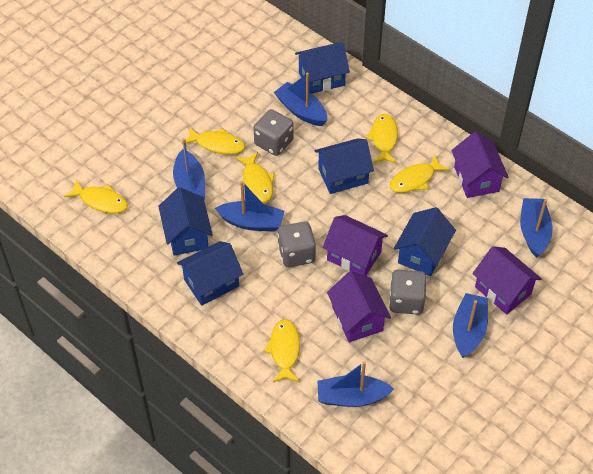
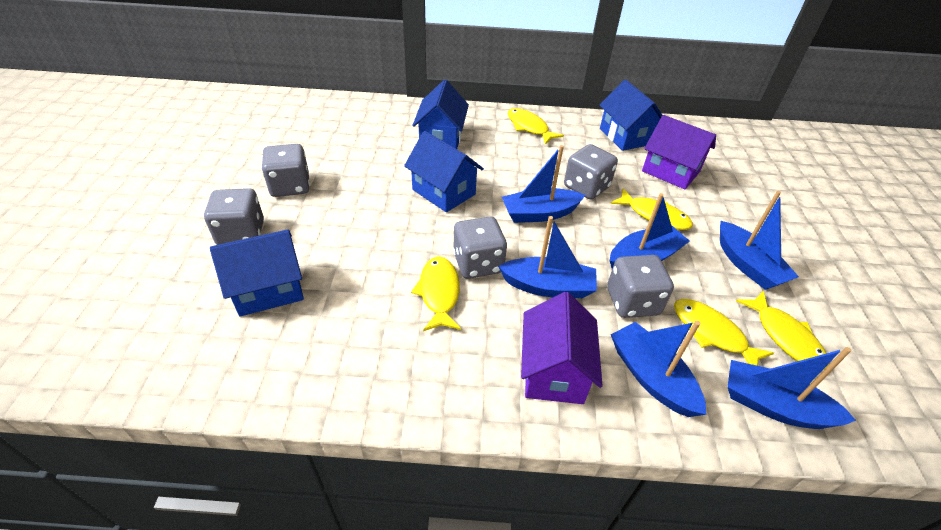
blue house: [158,187,213,256] [177,241,243,305] [295,42,350,94] [315,138,374,194] [394,207,456,276] = 5 -> [210,229,304,317] [404,131,484,212] [412,80,469,149] [600,80,663,151] = 4
grey dice: [254,109,294,156] [278,221,316,267] [389,270,427,315] = 3 -> [204,188,264,245] [262,144,310,197] [453,217,507,279] [564,144,618,200] [607,255,674,318] = 5
purple house: [322,215,388,276] [327,271,391,342] [451,132,509,198] [472,246,542,315] = 4 -> [521,292,603,404] [642,115,716,189] = 2
yellow fish: [64,180,128,214] [182,127,245,154] [235,152,275,203] [264,319,300,382] [366,114,398,164] [390,155,450,193] = 6 -> [411,256,461,331] [508,108,564,144] [610,188,693,230] [674,299,774,365] [736,291,829,370] = 5

